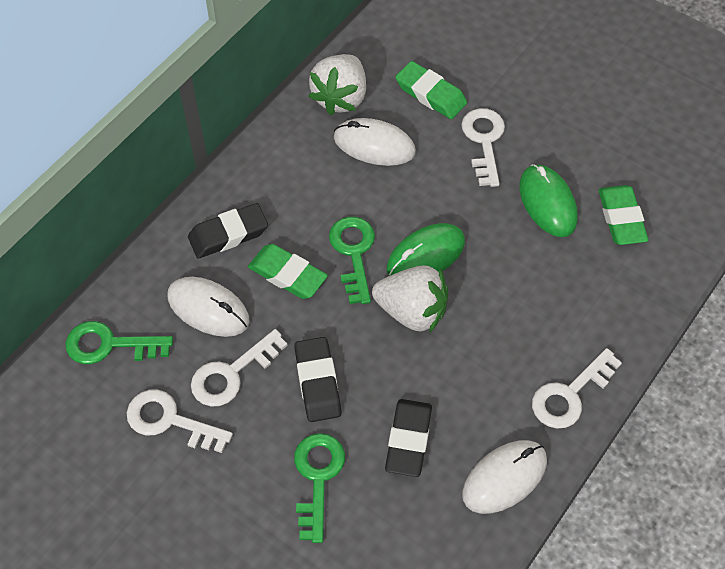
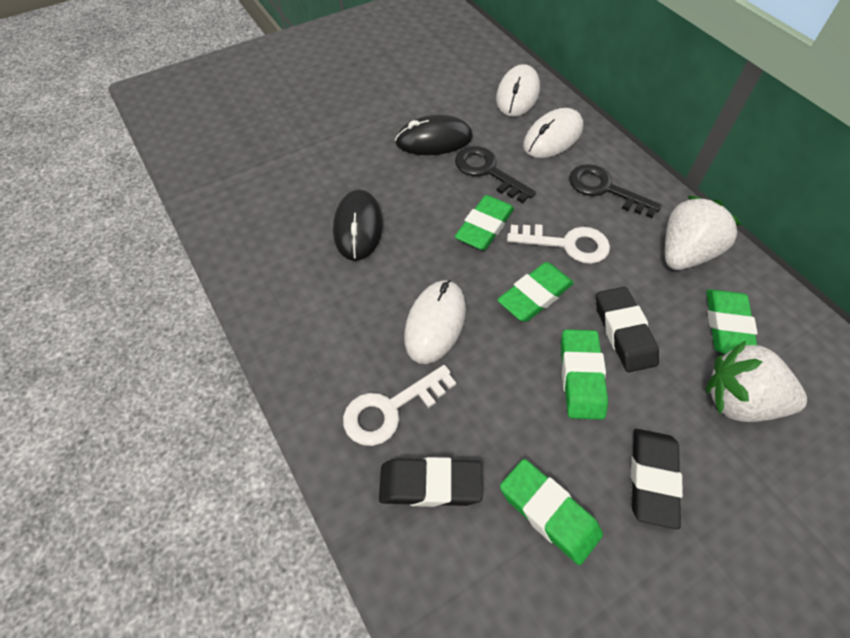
black key: none = 0 -> [455,146,536,203] [569,164,662,218] = 2
black mouse: none = 0 -> [333,189,383,261] [395,115,473,155] = 2
green eraser: [248,244,328,299] [395,61,467,119] [598,185,649,245] = 3 -> [455,195,514,250] [497,262,574,322] [500,459,603,565] [561,329,608,420] [706,289,758,354] = 5
green key: [65,321,173,364] [294,433,345,543] [329,217,375,304] = 3 -> none = 0
green mouse: [387,223,465,276] [519,164,578,237] = 2 -> none = 0
white key: [127,390,233,453] [191,329,288,407] [461,108,505,187] [532,348,622,429] = 4 -> [343,365,456,446] [507,224,610,264] = 2

